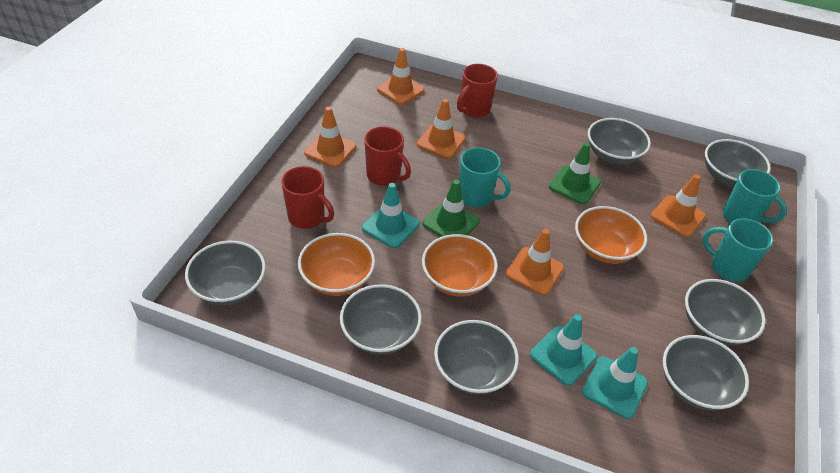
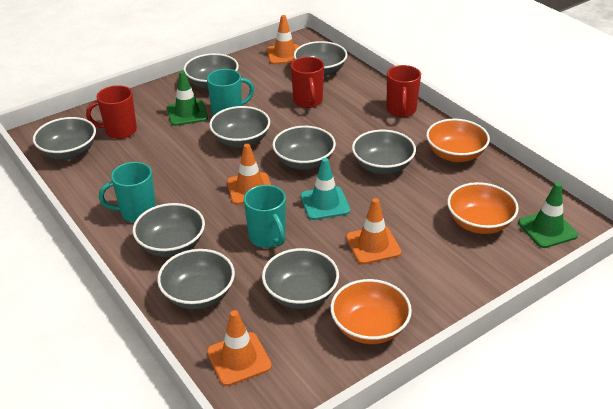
grey bowl: [185,241,266,305] [340,284,422,355] [434,320,519,395] [588,118,651,164] [663,335,749,410] [685,279,766,346] [705,139,771,187] = 7 -> [33,117,96,160] [133,203,205,257] [157,249,235,309] [183,53,239,90] [209,106,270,148] [262,248,339,309] [272,126,336,170] [294,41,347,77] [352,130,416,174] = 9
orange traffic cone: [304,106,357,168] [377,48,425,105] [416,99,466,159] [505,229,564,296] [651,174,706,237] = 5 -> [207,310,272,386] [227,144,271,205] [267,15,299,64] [346,198,402,264] = 4
turquoise traffic cone: [362,183,420,248] [530,314,597,386] [582,347,648,419] = 3 -> [300,158,350,220] = 1

